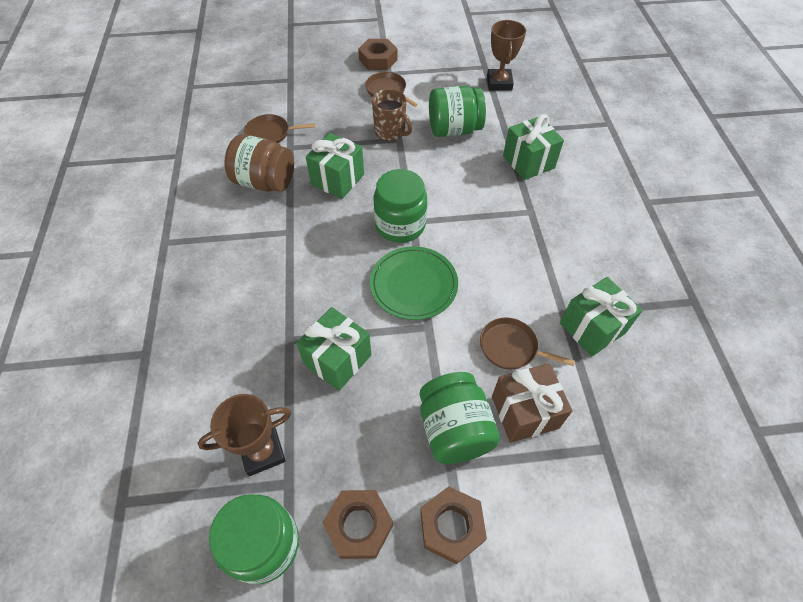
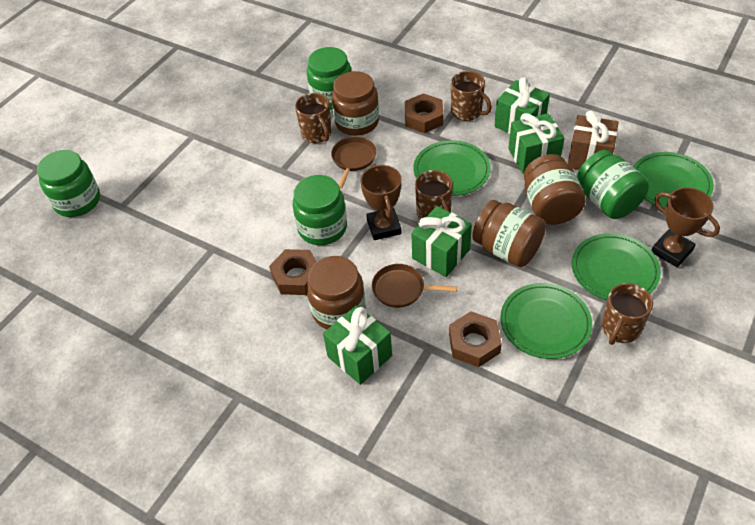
brown jar: [224,134,294,192] = 1 -> [307,256,366,329] [332,71,379,136] [472,200,546,267] [524,154,586,225] = 4
brown mug: [372,89,412,141] = 1 -> [295,93,332,143] [415,170,453,219] [451,71,492,121] [602,283,653,345] = 4
brown pan: [244,114,316,143] [365,72,418,107] [480,318,575,369] = 3 -> [331,137,376,188] [372,264,457,308] = 2
green plate: [370,246,458,320] = 1 -> [413,140,491,196] [500,283,592,359] [572,233,661,300] [633,152,714,209] = 4

